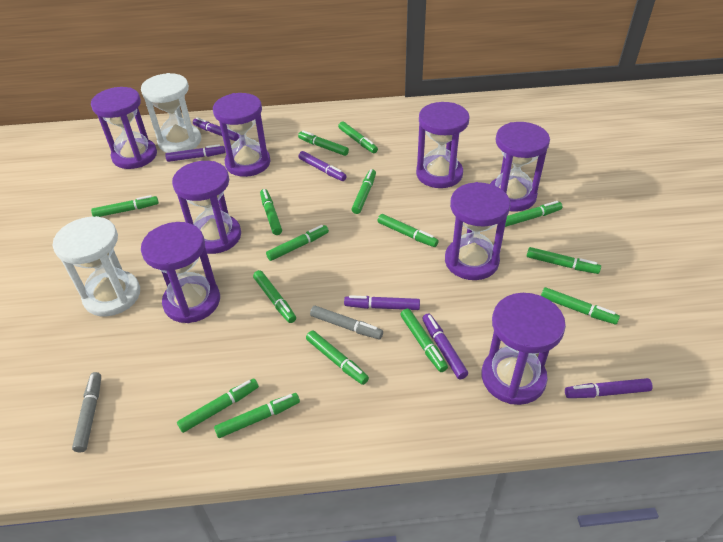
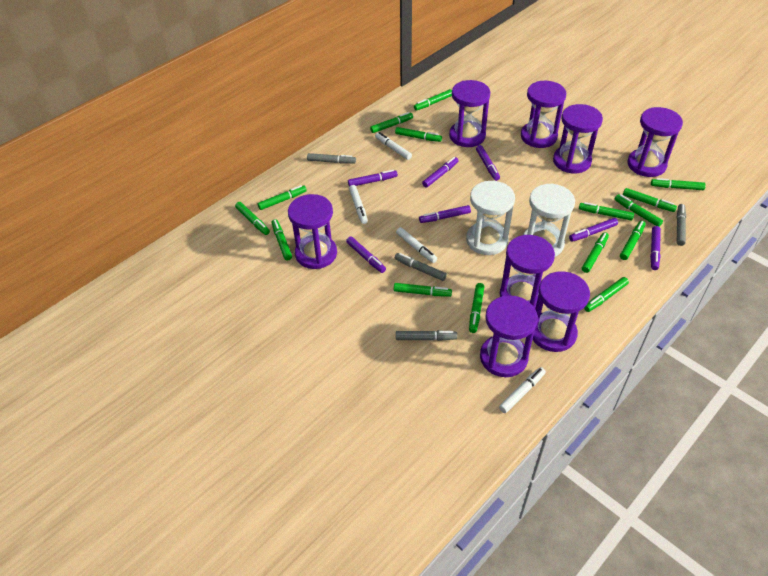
grey marker: [72,372,101,452] [310,306,383,339] = 2 -> [307,153,356,164] [395,253,447,281] [396,330,457,341] [676,204,686,246] = 4
purple marker: [165,144,225,162] [193,117,239,141] [298,151,347,181] [344,295,420,310] [422,313,468,379] [565,378,653,398] = 6 -> [346,236,386,273] [348,170,398,187] [419,205,471,223] [422,157,459,188] [476,145,500,181] [569,218,618,242] [650,226,661,270] = 7
white marker: none = 0 -> [349,185,368,224] [375,132,412,160] [396,227,437,263] [499,367,546,413] = 4

